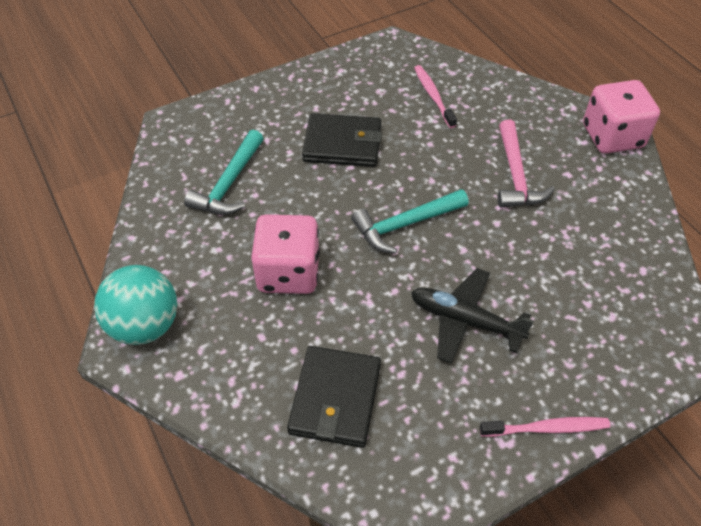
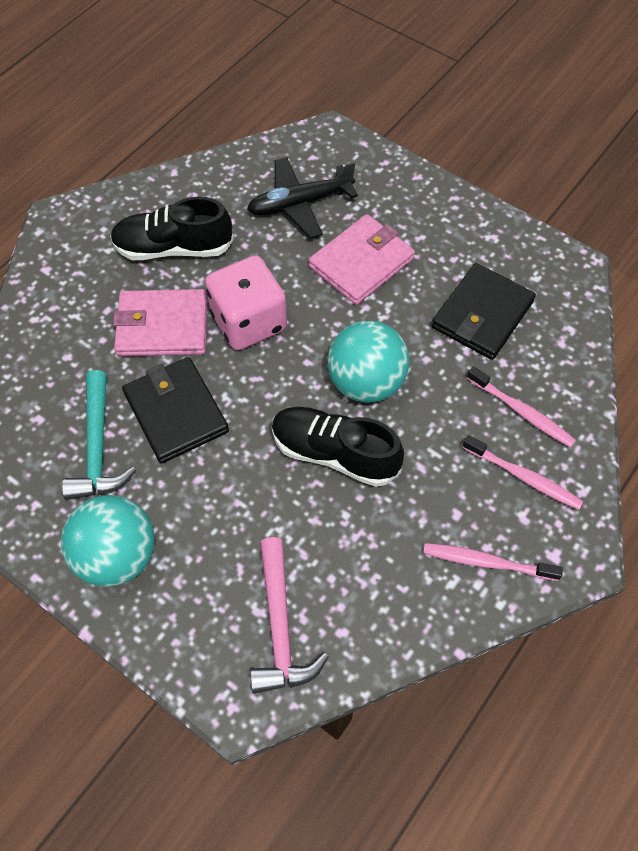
black shoe: none = 0 -> [110,197,234,260] [272,407,404,487] = 2
pink dice: [251,215,320,294] [583,80,660,154] = 2 -> [205,255,287,350] = 1
pink toothbrush: [414,65,457,128] [480,417,610,437] = 2 -> [423,543,563,581] [462,435,583,510] [467,366,576,448] = 3
pink wallet: none = 0 -> [113,289,208,357] [309,214,415,305] = 2
turquoise ball: [94,265,177,345] = 1 -> [61,495,155,587] [327,321,410,403] = 2
turquoise hammer: [184,130,264,215] [351,189,469,254] = 2 -> [62,370,136,500] = 1

